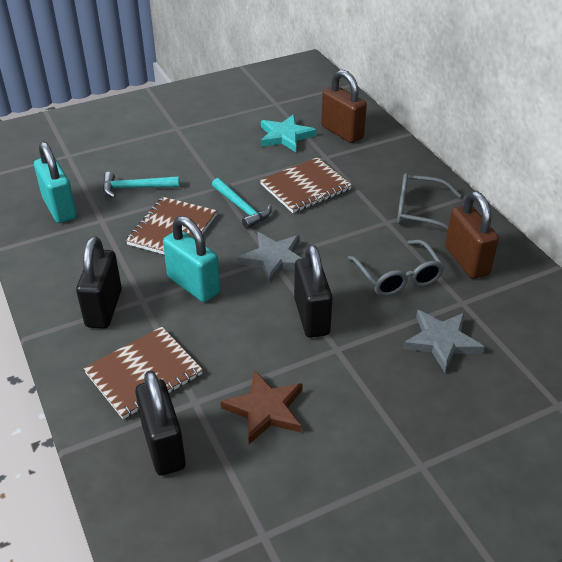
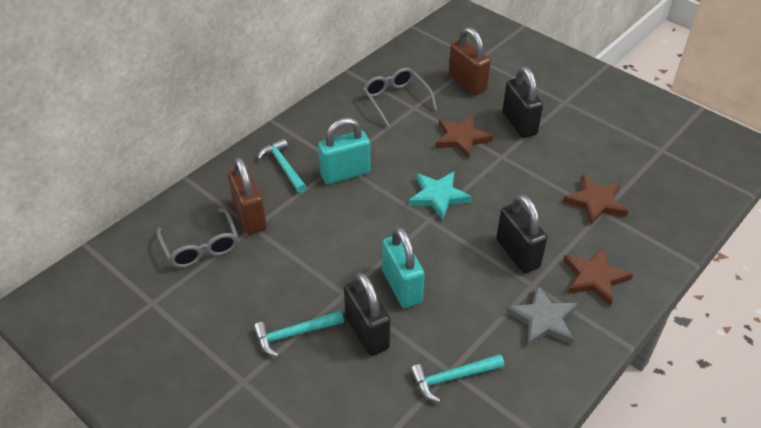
brown notebook: [83,327,203,419] [126,197,217,254] [260,157,352,213] = 3 -> none = 0
brown star: [221,370,302,444] = 1 -> [435,115,493,159] [563,175,628,225] [563,248,633,306] = 3
grey star: [238,232,302,284] [403,310,484,373] = 2 -> [506,285,578,347] = 1
turquoise hammer: [103,172,180,198] [212,178,272,229] = 2 -> [253,311,344,357] [257,139,307,193] [410,354,504,403] = 3

